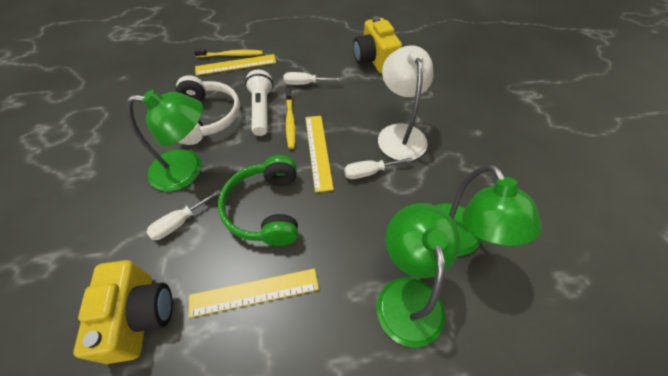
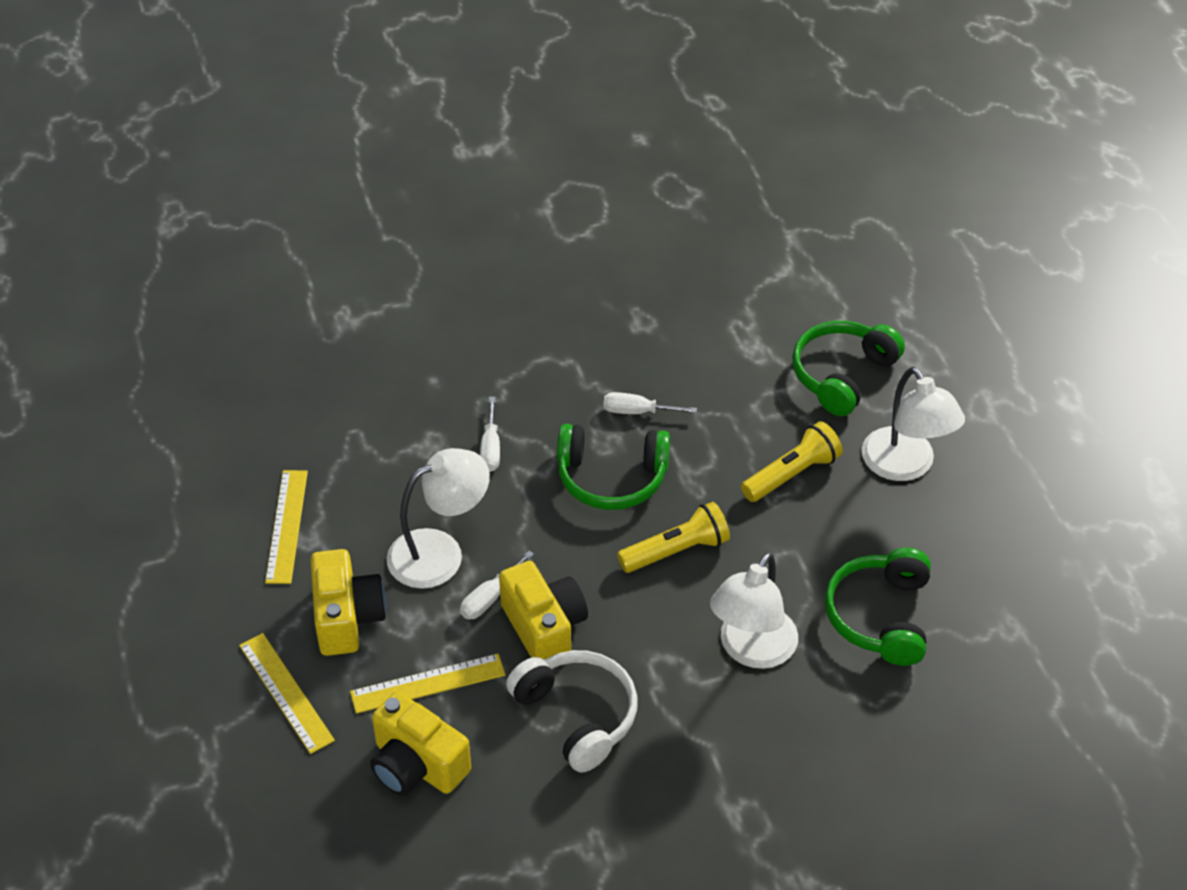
green headphones: [218,155,298,246] = 1 -> [557,424,670,510] [792,321,905,416] [825,548,931,666] = 3
green lamp: [126,90,203,191] [377,203,460,348] [435,164,542,256] = 3 -> none = 0
white flashlight: [245,70,273,136] = 1 -> none = 0
white lamp: [378,45,433,160] = 1 -> [387,448,490,589] [710,552,798,669] [862,367,965,481] = 3
yellow camera: [74,260,173,364] [353,16,402,74] = 2 -> [310,549,386,656] [370,691,471,796] [499,561,588,660] = 3
yellow flashlight: none = 0 -> [617,502,730,573] [741,421,843,502] = 2
yellow toothbrush: [194,48,263,57] [286,88,296,149] = 2 -> none = 0

